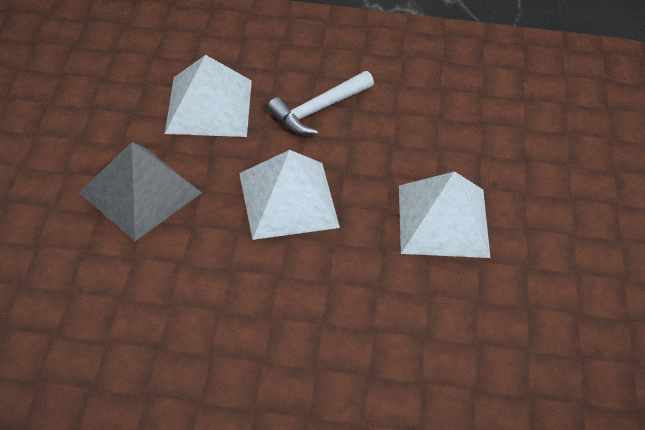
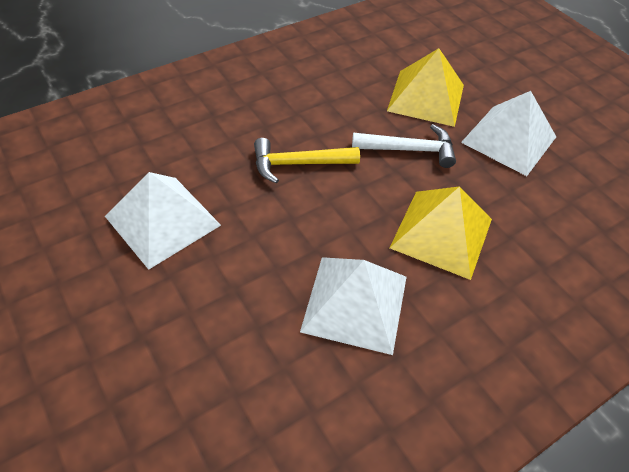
grey pyramid: [79,142,202,241] = 1 -> none = 0
yellow hammer: none = 0 -> [254,138,360,184] = 1
yellow pyramid: none = 0 -> [387,48,464,127] [390,186,492,280] = 2

